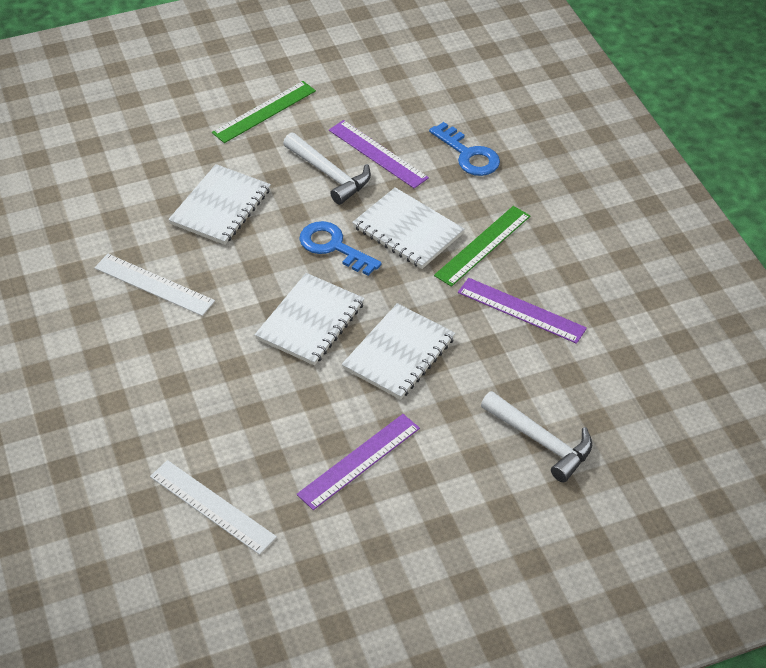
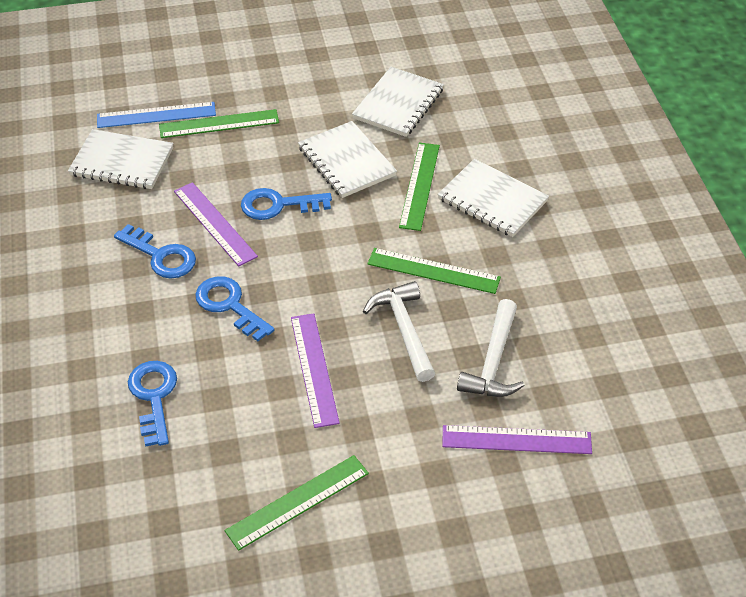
blue key: [299,221,382,276] [429,122,500,176] = 2 -> [114,224,196,279] [128,361,177,447] [196,276,275,341] [241,188,332,220] = 4
blue ruler: none = 0 -> [97,102,216,128] = 1
green ruler: [212,81,316,143] [434,206,530,287] = 2 -> [159,109,279,138] [225,455,369,551] [367,248,501,294] [399,143,440,231] = 4
white ruler: [94,254,215,316] [150,460,277,555] = 2 -> none = 0

